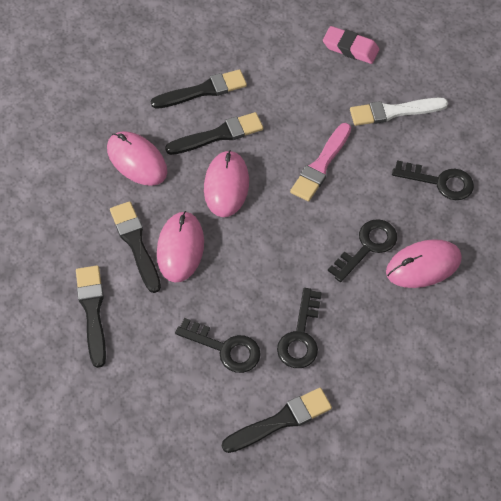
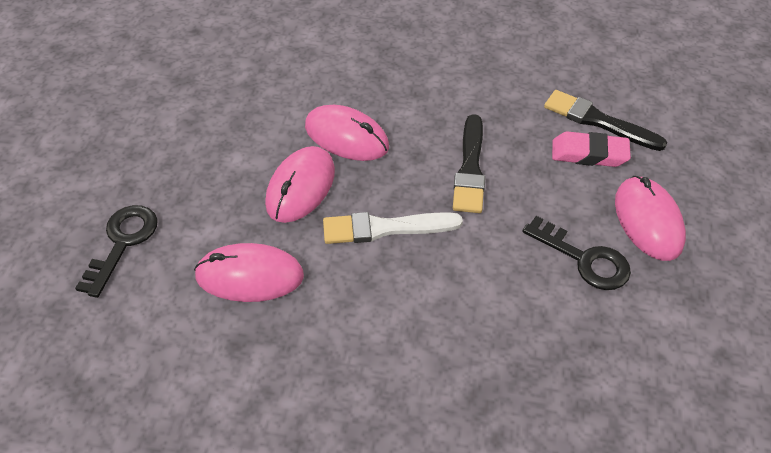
black brush: [76,266,106,368] [110,201,161,293] [151,69,247,109] [165,112,263,155] [222,388,332,453] = 5 -> [453,114,485,213] [544,90,667,151] = 2
black key: [175,318,261,373] [277,288,322,368] [328,219,397,282] [392,160,474,200] = 4 -> [75,205,158,298] [522,216,631,290] = 2
pink brush: [290,123,351,201] = 1 -> none = 0

